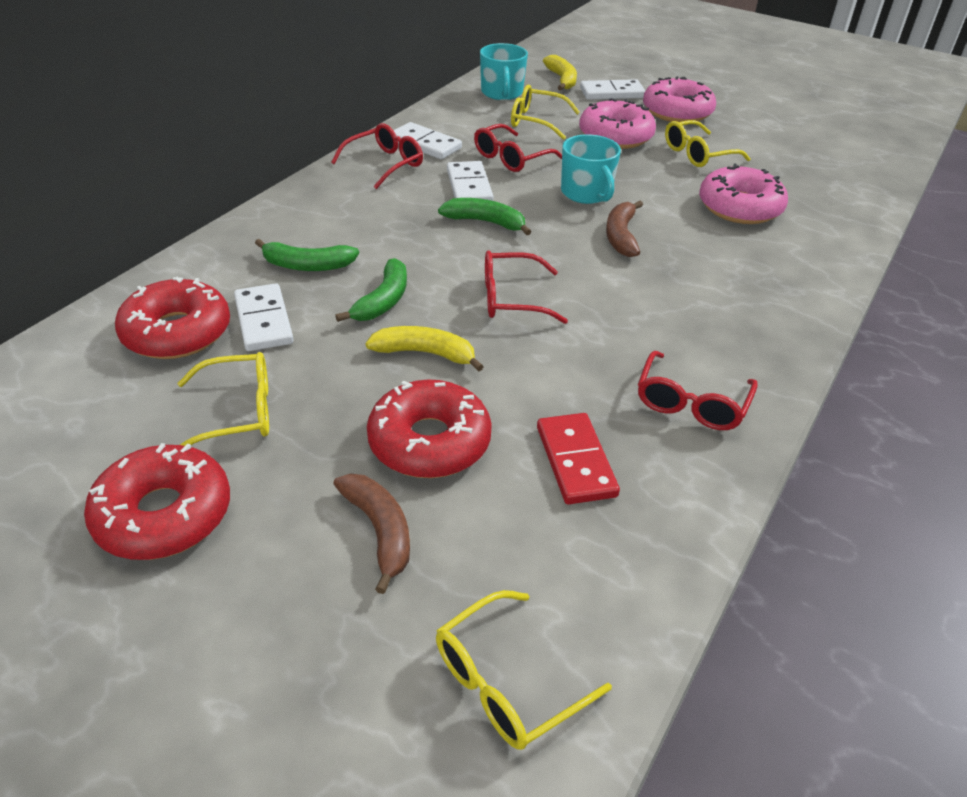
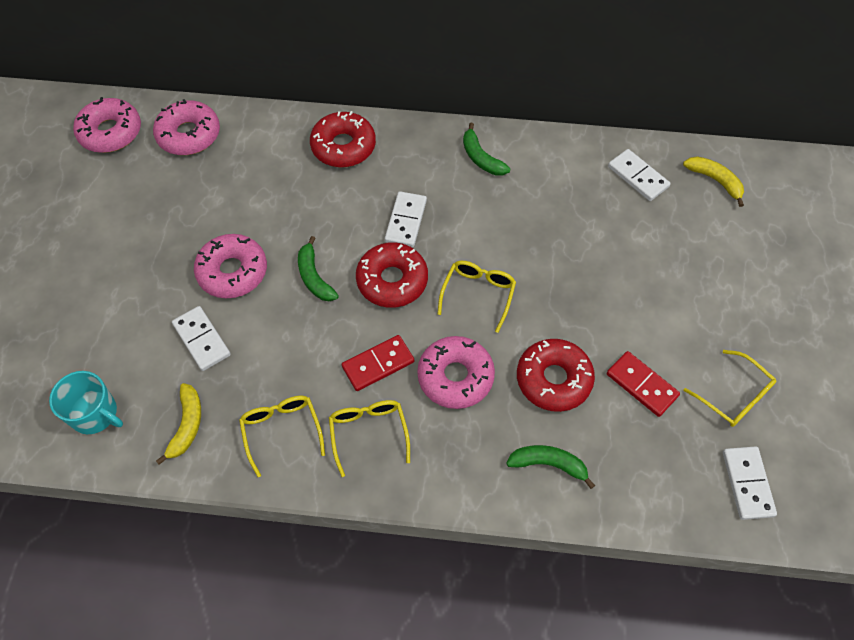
brown banana: [334,474,410,594] [606,201,643,257] = 2 -> none = 0
pink donut: [579,98,656,149] [643,76,716,122] [699,163,788,224] = 3 -> [73,97,141,153] [153,99,220,155] [194,234,267,298] [417,336,495,409] = 4
red domino: [537,413,620,504] = 1 -> [342,335,414,391] [607,351,680,417] = 2
red glasses: [331,123,423,189] [474,124,562,172] [485,250,568,324] [638,351,758,430] = 4 -> none = 0
turquoise mug: [480,43,528,100] [561,134,621,204] = 2 -> [49,371,123,434] = 1

